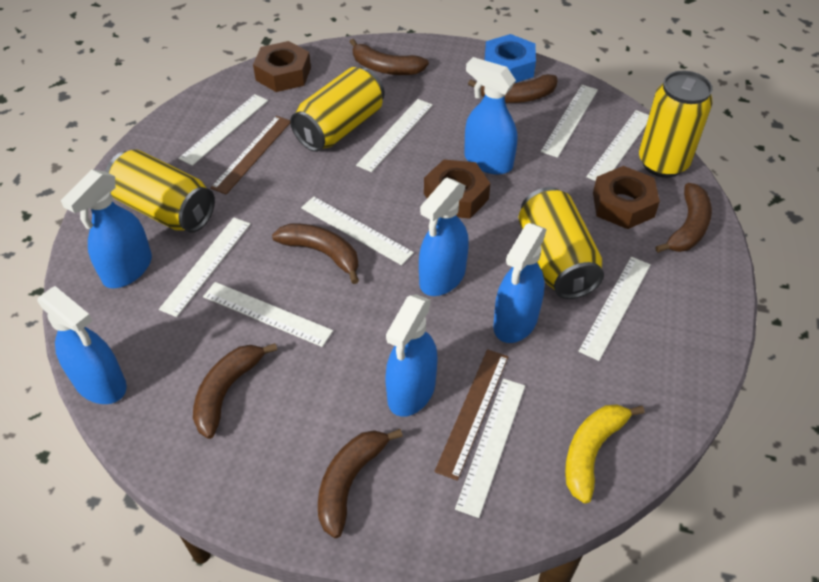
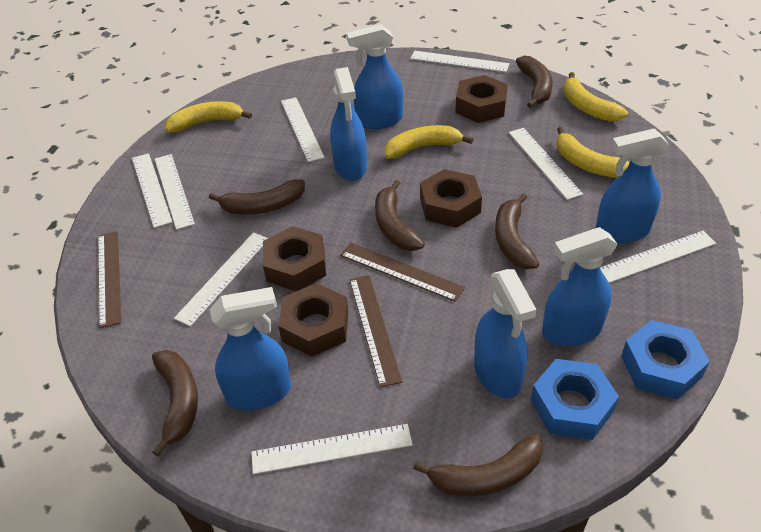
blue nut: [485,34,536,83] = 1 -> [531,359,619,440] [621,320,710,399] = 2
brown nut: [253,41,311,92] [424,160,490,219] [593,166,660,229] = 3 -> [263,226,326,291] [278,283,348,357] [420,169,482,228] [455,75,508,123] = 4
brown ruler: [210,116,290,194] [434,349,508,481] = 2 -> [98,231,121,328] [340,243,465,302] [349,275,402,388] = 3
white ruler: [159,218,251,317] [178,94,268,166] [203,282,333,347] [301,196,414,265] [356,99,433,172] [455,379,525,518] [541,85,598,158] [578,257,651,361] [586,110,649,181] = 9 -> [132,153,172,228] [155,154,195,230] [174,232,268,327] [251,424,413,474] [281,97,325,162] [410,51,509,72] [509,128,583,200] [600,231,716,283] = 8
yellow banana: [565,404,644,504] = 1 -> [165,101,252,132] [384,125,473,159] [556,127,630,178] [563,72,628,122] = 4
yellow can: [105,150,215,233] [290,67,385,152] [518,187,604,299] [639,71,713,178] = 4 -> none = 0

